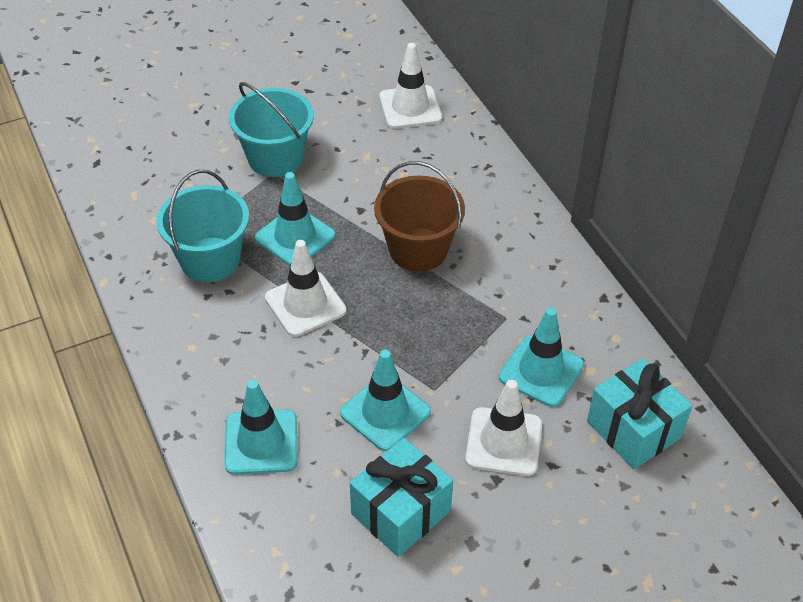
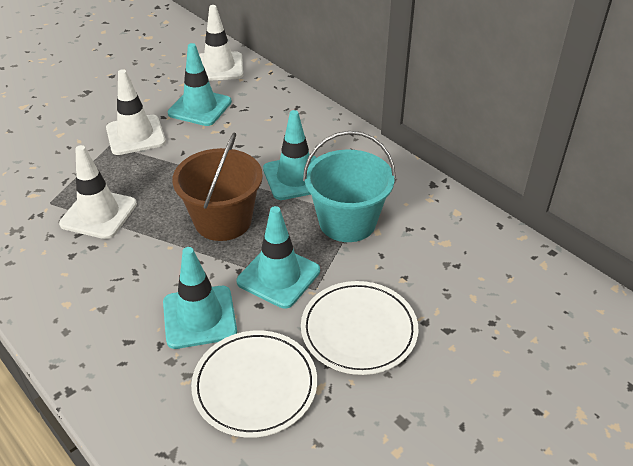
turquoise bucket: [157,170,249,282] [229,82,314,177] = 2 -> [303,131,396,242] = 1
turquoise gift: [350,438,453,557] [587,358,692,469] = 2 -> none = 0
white plate: none = 0 -> [191,330,317,438] [301,281,418,375] = 2

